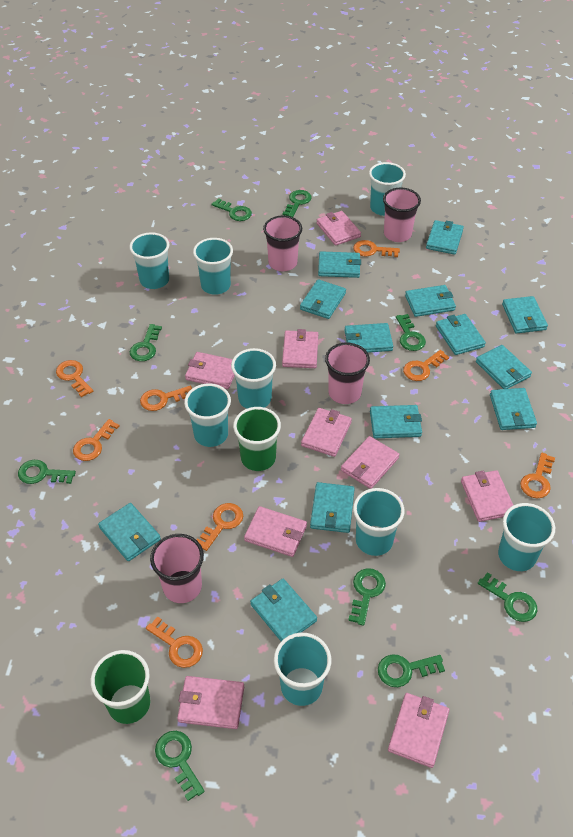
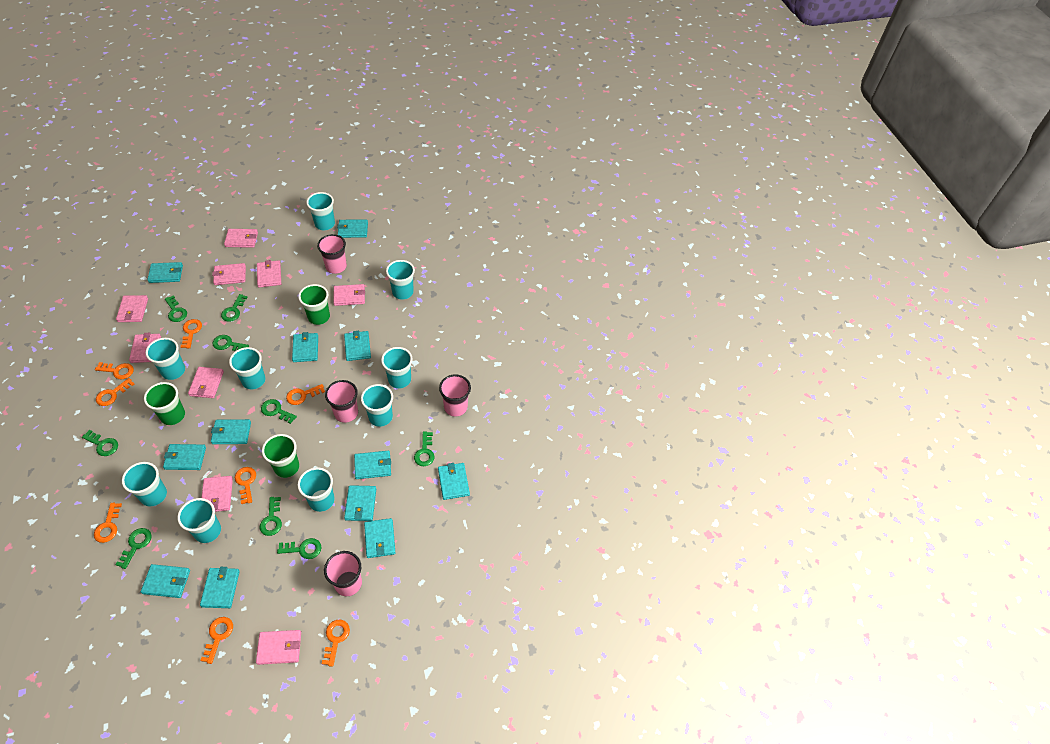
green cup: [91,650,150,724] [233,407,281,471] = 2 -> [144,382,185,425] [262,434,299,478] [298,284,330,325] = 3
turquoise cup: [129,232,169,289] [184,383,231,447] [193,238,233,295] [231,348,276,409] [274,633,331,706] [353,488,404,556] [369,162,406,216] [498,503,555,571] = 8 -> [122,462,167,506] [145,338,185,380] [177,498,221,543] [229,347,266,389] [297,467,335,512] [306,192,335,230] [361,384,393,427] [381,347,413,389] [386,260,415,300] = 9
turquoise wallet: [98,503,161,561] [250,578,317,641] [300,279,346,319] [310,482,355,533] [318,251,361,278] [344,323,393,353] [370,405,422,438] [405,285,456,317] [426,220,464,255] [436,314,486,355] [476,345,532,389] [490,388,537,430] [502,296,548,334] = 13 -> [141,564,190,598] [147,262,183,283] [163,444,206,470] [200,567,240,608] [211,419,251,444] [292,332,318,362] [337,220,368,238] [344,331,371,361] [344,485,376,521] [354,451,391,479] [364,518,395,558] [438,463,470,500] = 12

